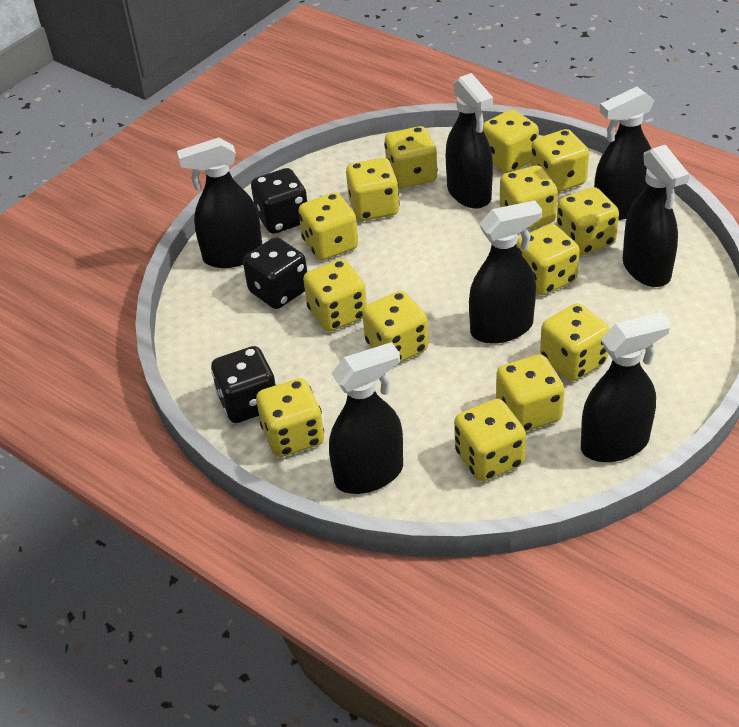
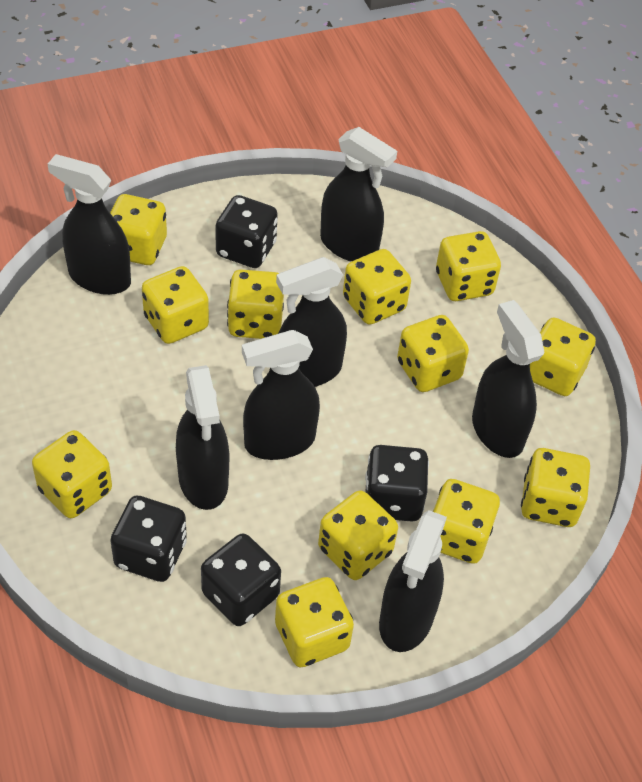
black dice: [211,346,276,423] [243,237,307,309] [251,168,308,234] = 3 -> [110,496,187,582] [201,534,281,626] [215,195,278,268] [365,445,429,522] = 4
yellow dice: [256,378,324,457] [298,193,358,260] [303,259,367,332] [346,158,400,221] [362,291,428,363] [384,126,438,188] [454,399,526,481] [483,109,539,173] [496,354,565,432] [500,165,558,230] [516,224,580,295] [531,129,589,192] [540,303,610,381] [556,187,619,256] = 14 -> [32,430,112,518] [110,194,167,265] [142,266,209,344] [227,270,284,339] [275,577,354,667] [318,490,398,580] [343,249,411,325] [397,315,469,392] [432,479,500,564] [436,231,501,301] [521,448,590,527] [530,317,596,396] = 12

